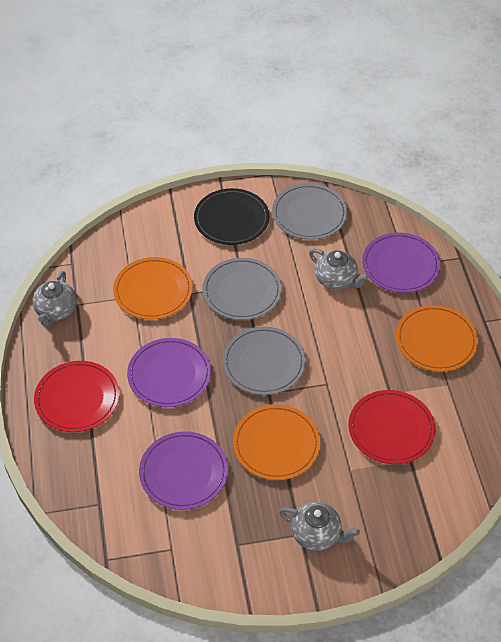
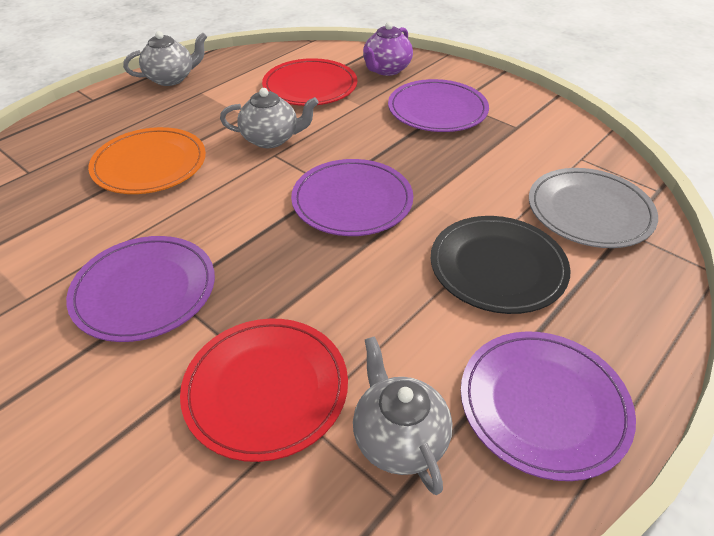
grey plate: [202,258,282,320] [223,326,306,395] [272,183,347,240] = 3 -> [529,168,658,248] = 1
orange plate: [113,257,193,319] [233,404,320,480] [396,305,478,372] = 3 -> [88,127,206,194] = 1
purple plate: [127,338,211,407] [139,431,228,510] [362,233,441,293] = 3 -> [66,236,215,342] [291,159,413,236] [388,79,489,132] [461,331,636,481] = 4
purple teapot: none = 0 -> [363,22,413,76] = 1

